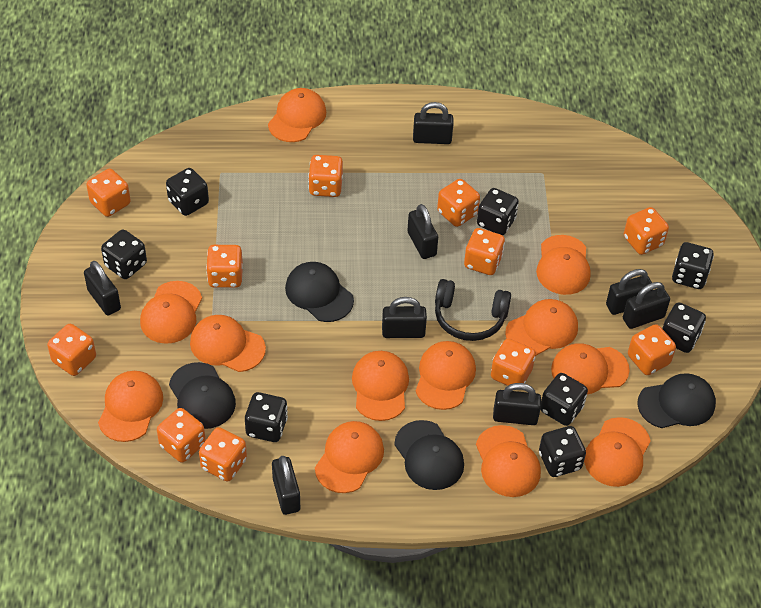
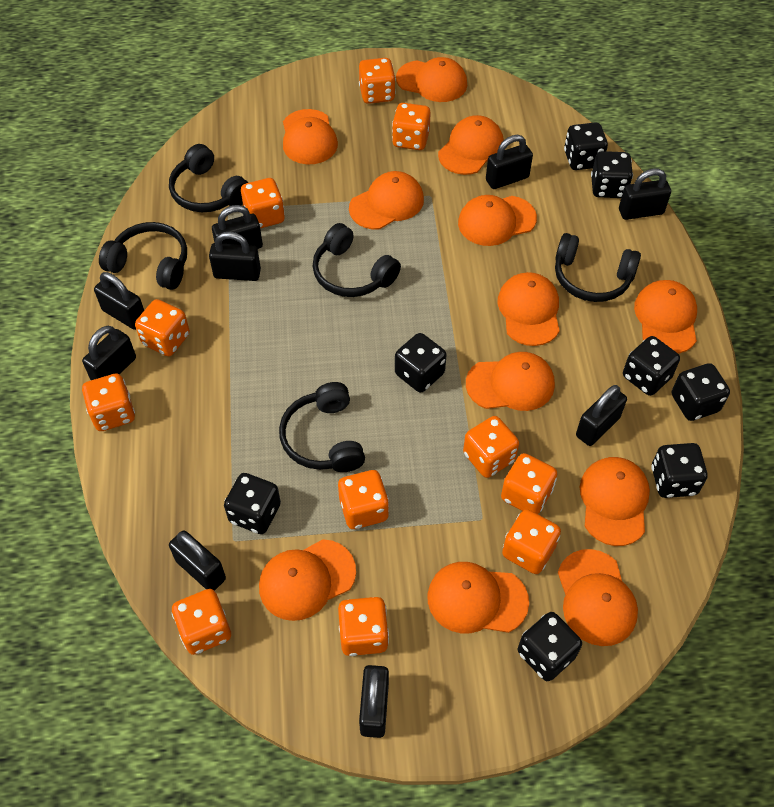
black cap: [169,362,236,429] [285,262,354,322] [394,420,464,490] [637,373,716,428] = 4 -> none = 0
black headphones: [435,279,511,341] = 1 -> [99,222,187,290] [169,144,249,212] [279,382,365,472] [313,223,401,297] [555,233,641,302] = 5
black padlock: [84,261,121,316] [272,456,300,515] [382,297,427,338] [407,204,438,259] [413,102,453,144] [493,383,541,425] [606,269,652,315] [623,282,670,329] = 8 -> [82,326,136,380] [94,272,144,330] [169,530,226,591] [209,232,261,281] [212,205,263,249] [359,665,389,738] [486,135,533,189] [576,385,627,446] [619,169,671,220] = 9

